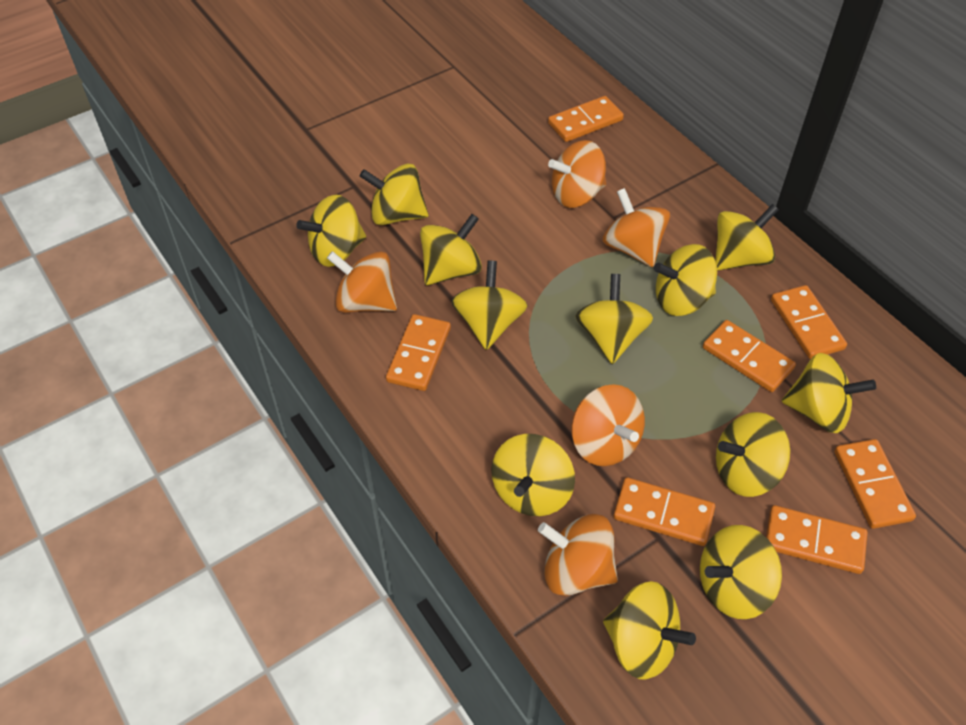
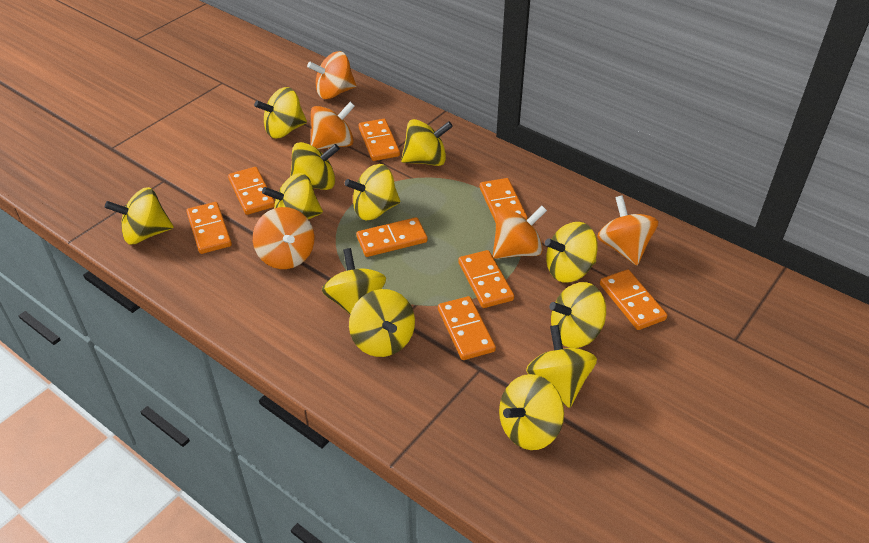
orange domino: [386,314,451,391] [548,96,624,142] [613,477,715,546] [703,320,796,392] [766,505,867,574] [771,285,847,359] [834,439,916,529] = 7 -> [186,202,232,254] [228,167,275,215] [356,217,428,257] [359,119,400,161] [438,296,496,360] [458,250,514,308] [480,178,527,223] [600,269,667,330] = 8

